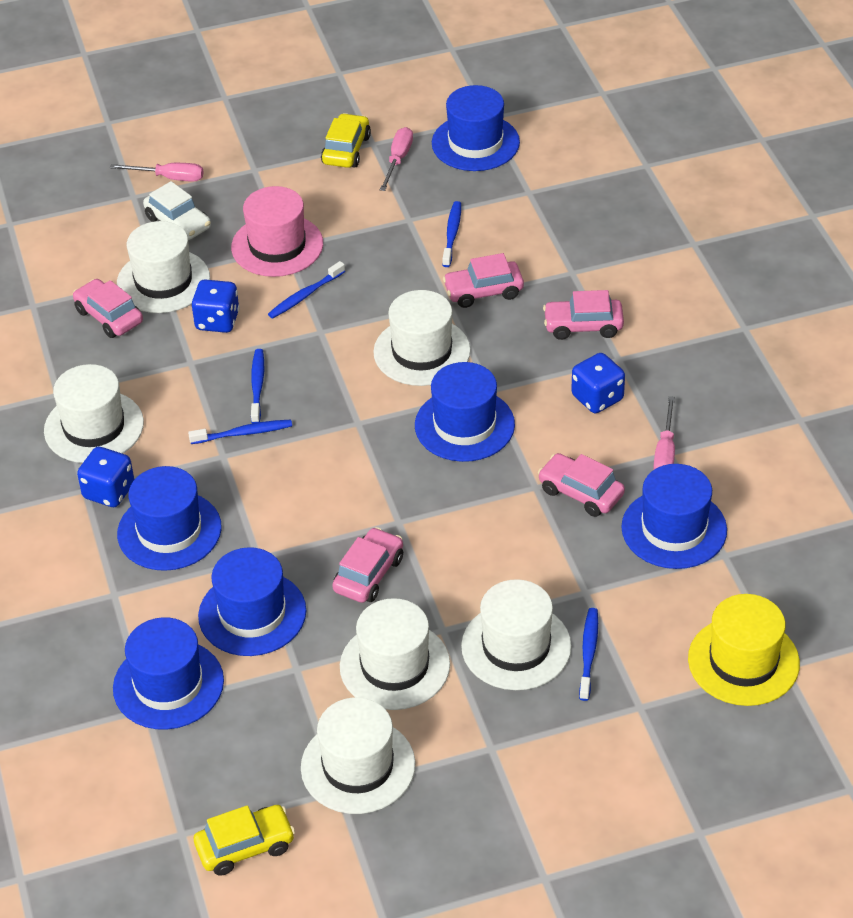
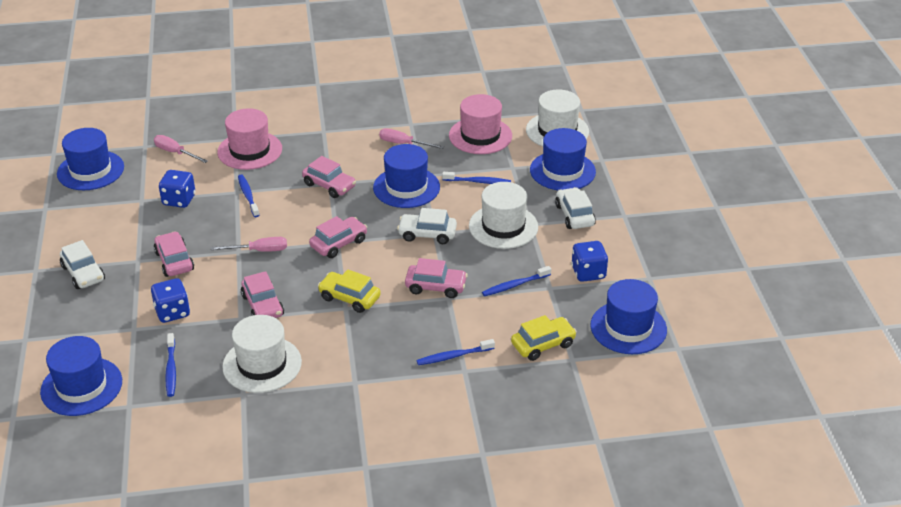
blue hat: [113,617,224,730] [117,466,222,571] [198,547,306,656] [415,362,515,462] [432,85,520,171] [621,464,727,569] = 6 -> [40,336,122,416] [57,128,124,190] [373,144,440,208] [530,128,596,190] [590,279,667,354] = 5
pink hat: [231,186,323,277] = 1 -> [217,108,282,170] [449,94,512,154] = 2
white car: [143,181,211,240] = 1 -> [60,240,105,289] [397,208,457,244] [555,187,596,229] = 3
white hat: [44,364,144,463] [117,221,210,313] [301,697,415,814] [340,598,450,710] [373,290,471,386] [461,579,572,690] = 6 -> [222,315,302,393] [469,182,538,249] [526,90,589,146] = 3
yellow hat: [688,594,800,706] = 1 -> none = 0

